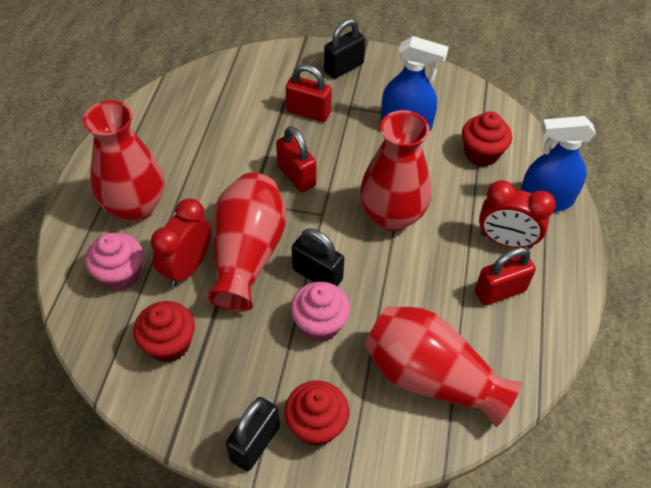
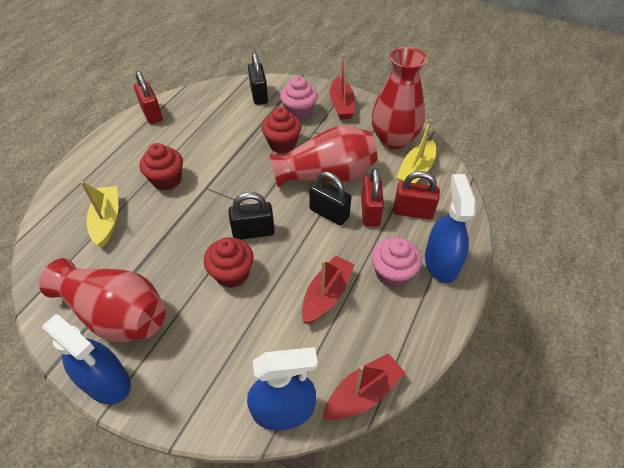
blue spray bottle: [381,36,449,132] [521,116,596,212] = 2 -> [43,314,131,404] [247,347,318,431] [425,174,476,283] = 3
red boat: none = 0 -> [302,256,355,324] [322,353,406,420] [330,54,355,119] = 3
red clock: [151,198,211,287] [479,180,556,249] = 2 -> none = 0
red vase: [83,100,164,222] [206,173,286,312] [360,110,431,231] [364,306,522,427] = 4 -> [39,258,166,343] [270,125,377,188] [371,47,427,149] = 3
yellow boat: none = 0 -> [81,181,118,247] [396,119,436,183] = 2

